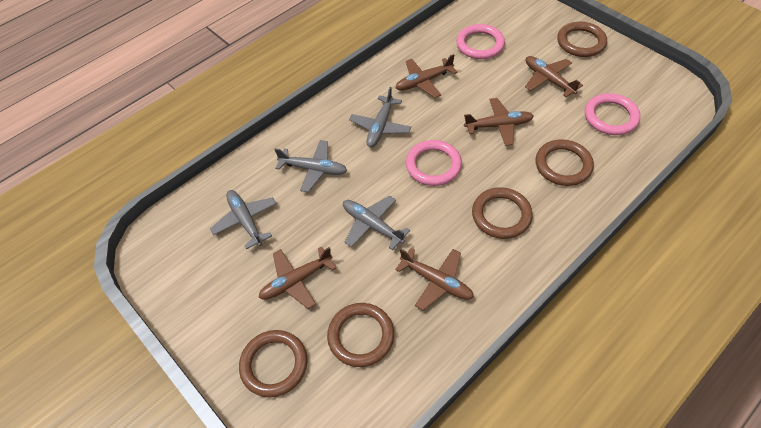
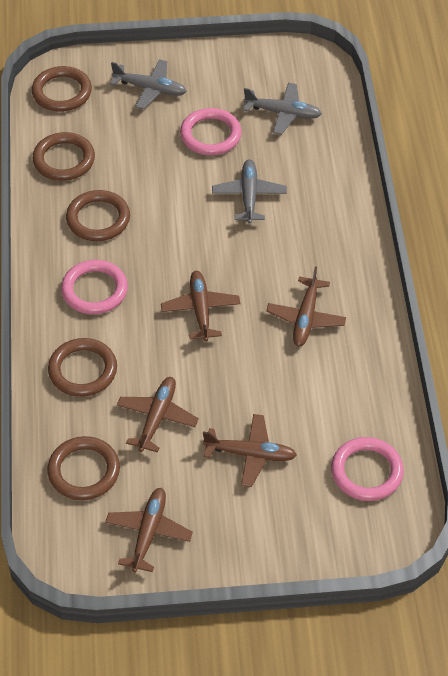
grey plane: [210,190,277,249] [274,140,347,192] [343,195,410,250] [349,87,411,147] = 4 -> [110,59,187,109] [212,159,287,224] [243,83,322,135] = 3

